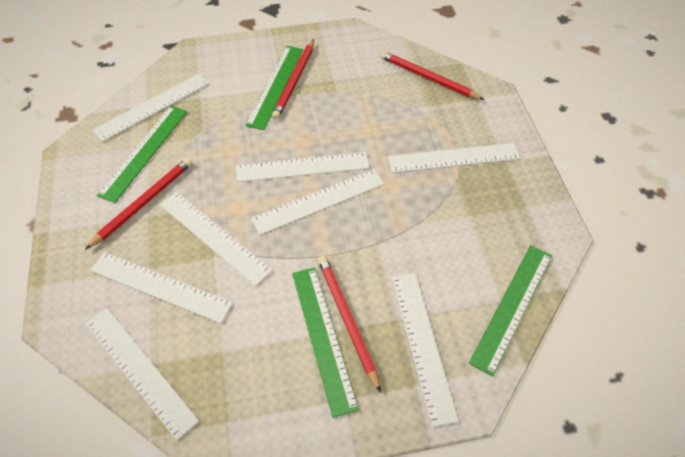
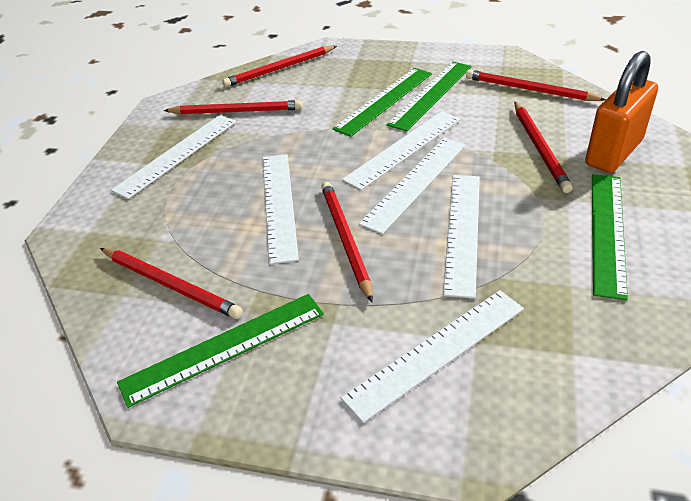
orange padlock: none = 0 -> [585,51,658,173] = 1
red pencil: [85,157,192,250] [272,39,314,119] [318,256,381,393] [380,51,485,100] = 4 -> [100,248,243,319] [164,100,303,115] [222,46,337,87] [321,182,373,302] [466,70,606,101] [515,102,573,193] = 6
white ruler: [86,308,199,441] [90,252,233,323] [93,74,209,142] [160,192,273,286] [236,152,370,182] [251,169,384,235] [388,143,520,173] [392,273,459,427] = 8 -> [111,115,236,199] [263,154,299,264] [341,290,524,423] [342,111,460,190] [359,138,466,234] [443,175,480,299] = 6

